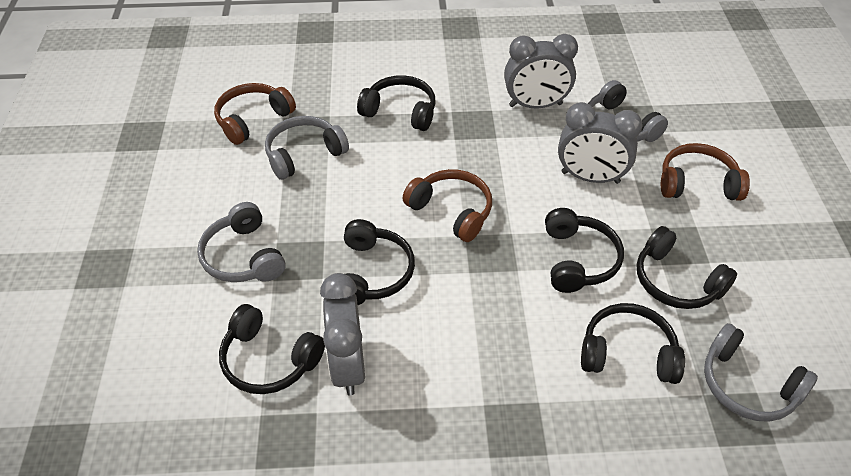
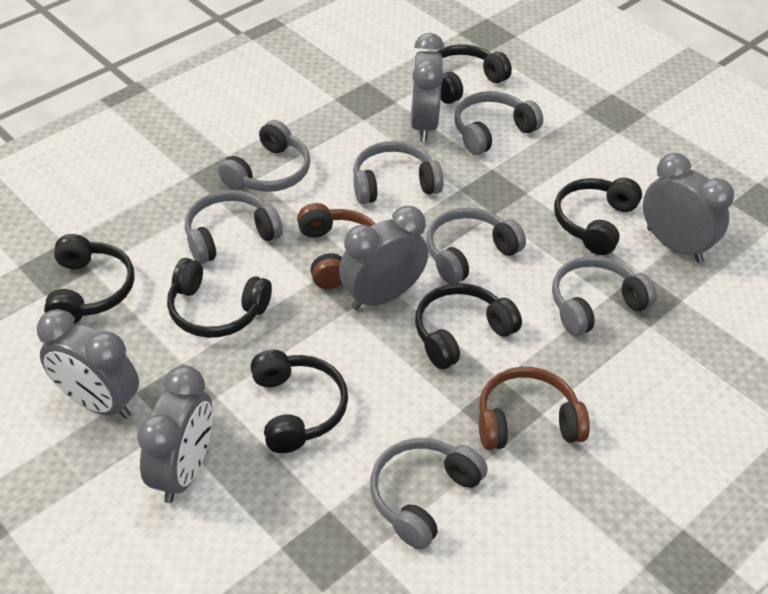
brown headphones: [214,83,296,145] [403,169,492,242] [661,143,750,201] = 3 -> [297,203,375,289] [479,367,590,450] = 2
grey clock: [320,273,365,395] [504,34,578,108] [558,102,643,184] = 3 -> [37,309,139,419] [137,365,213,503] [339,206,428,310] [410,33,444,142] [643,153,734,263] = 5
grey headphones: [197,202,285,282] [265,116,349,180] [588,80,668,142] [704,323,818,422] = 4 -> [185,190,283,264] [218,120,310,192] [353,141,444,204] [370,438,488,549] [426,207,526,284] [454,91,543,155] [552,256,657,336] = 7

